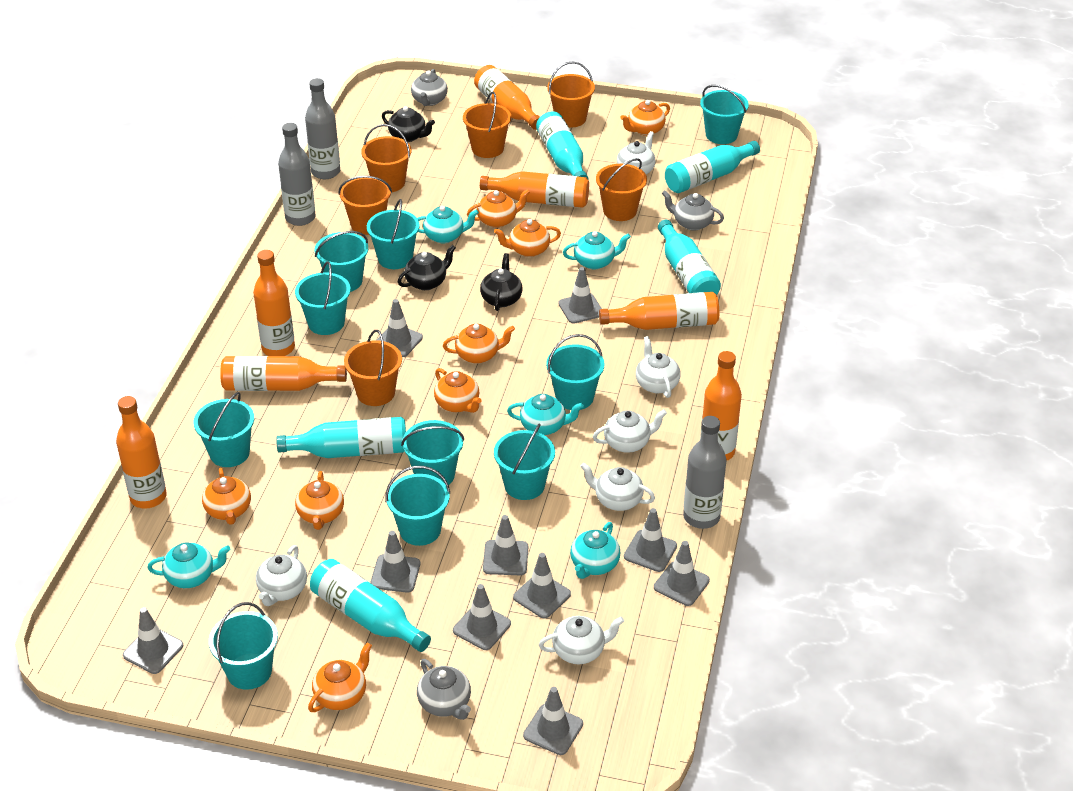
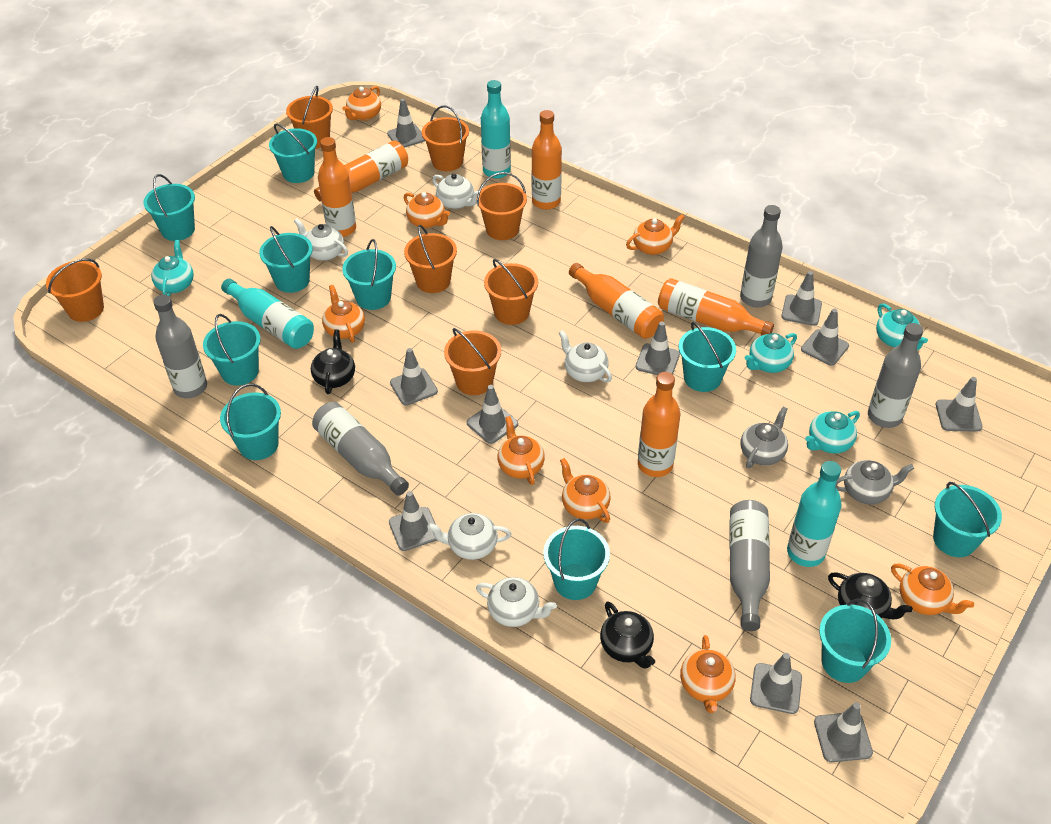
grey bottle: [278,123,316,226] [305,78,340,179] [683,416,726,529] = 3 -> [153,295,207,398] [312,402,409,496] [730,500,770,631] [740,205,783,307] [868,323,923,428] = 5
grey teapot: [411,69,448,106] [417,659,471,720] [662,190,724,231] = 3 -> [740,407,788,468] [836,460,914,504] = 2
orange bottle: [116,396,167,509] [220,356,347,391] [253,250,295,356] [474,65,540,130] [480,171,589,208] [599,292,719,330] [700,351,742,461] = 7 -> [314,140,408,201] [318,137,356,237] [532,110,562,210] [569,263,664,339] [638,372,680,477] [658,278,774,335] = 6
orange bucket: [338,176,392,235] [344,330,402,406] [361,124,411,192] [463,92,511,158] [547,62,595,128] [596,158,647,221] = 6 -> [46,259,104,322] [286,86,333,149] [404,225,457,293] [422,106,469,171] [444,328,501,395] [476,172,527,240] [484,259,538,325] = 7
turquoise bottle: [276,417,406,458] [310,559,431,652] [536,111,588,179] [658,220,721,295] [665,141,760,193] = 5 -> [221,279,314,349] [481,80,511,178] [787,461,842,567] = 3
turquoise teapot: [147,543,230,588] [417,206,479,243] [507,394,584,435] [563,231,631,270] [570,522,620,579] = 5 -> [151,240,194,296] [745,333,797,373] [805,411,860,454] [876,303,928,350] = 4
white teapot: [256,545,307,606] [539,616,624,664] [580,463,655,511] [593,410,667,453] [617,131,655,174] [636,336,681,398] = 6 -> [294,218,348,261] [427,513,511,560] [432,173,478,209] [476,577,557,627] [559,330,612,382] = 5

